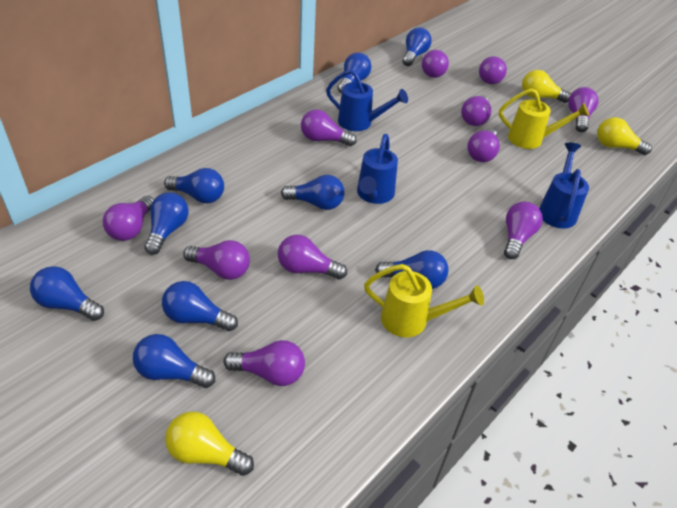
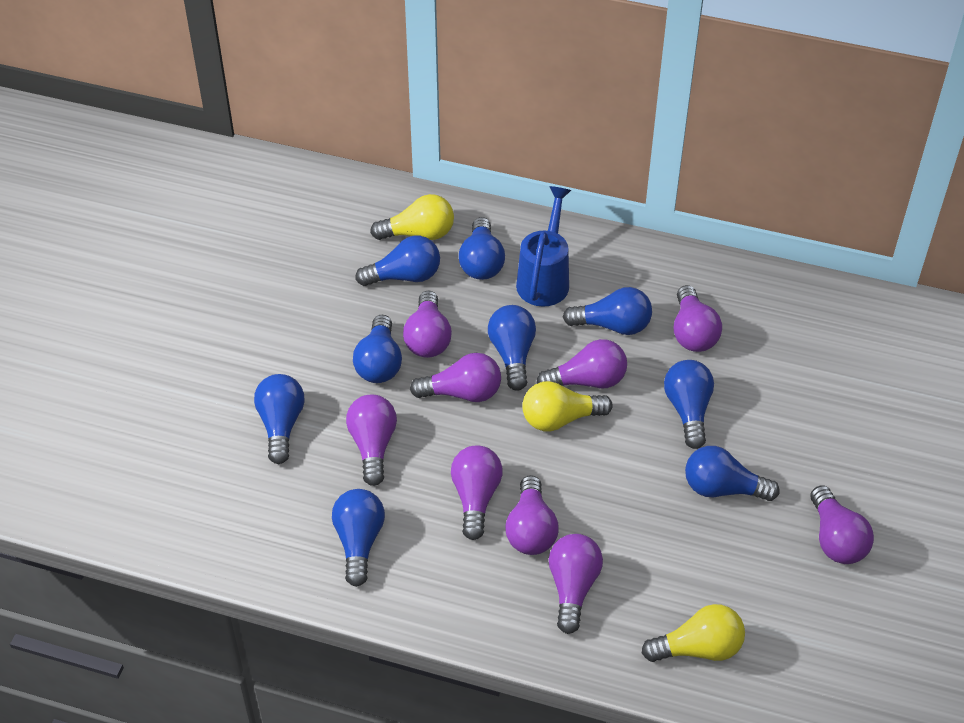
blue watering can: [326,69,408,131] [357,134,398,204] [539,143,589,228] = 3 -> [516,186,571,307] = 1
purple light bulb: [103,196,154,241] [183,240,250,280] [224,340,305,386] [278,235,347,279] [301,110,357,146] [422,50,449,78] [461,96,491,126] [467,129,500,162] [479,56,507,84] [504,202,543,259] [568,87,598,132] = 11 -> [346,395,397,486] [403,290,452,358] [410,353,501,402] [451,445,503,540] [505,475,559,555] [537,339,627,389] [549,534,603,634] [674,285,722,352] [810,485,874,564] = 9
yellow watering can: [364,264,484,337] [499,88,589,149] = 2 -> none = 0

